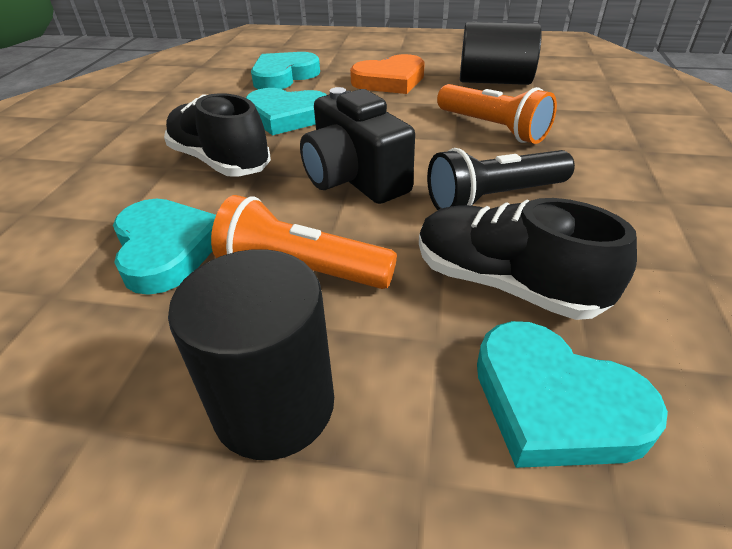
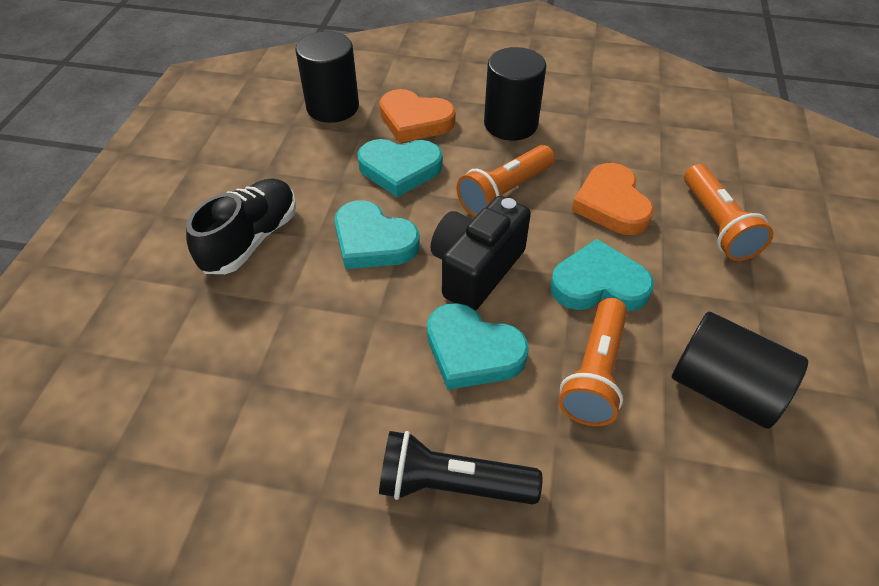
black cylinder: [168,249,334,460] [460,22,542,85] = 2 -> [295,31,359,123] [484,47,546,141] [672,312,808,429] = 3
black shoe: [164,93,271,177] [419,198,637,320] = 2 -> [186,178,296,274] = 1
orange flashlight: [211,195,397,289] [437,84,557,144] = 2 -> [457,145,555,217] [559,298,627,426] [684,164,773,261] = 3
orange heart: [350,54,425,94] = 1 -> [379,89,456,143] [572,163,654,235] = 2

